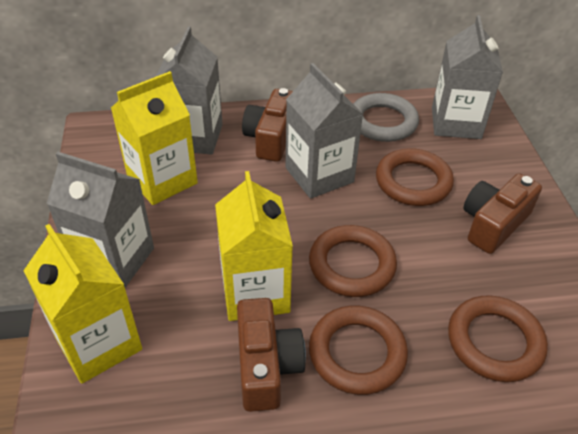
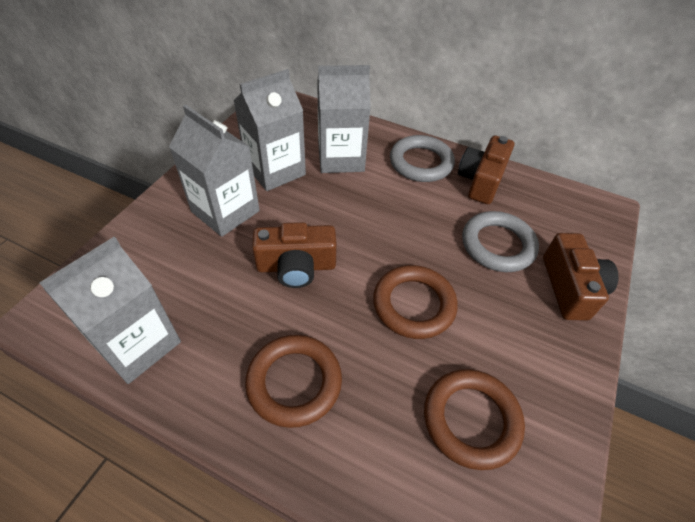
brown ring: [309,225,397,297] [309,306,408,395] [376,148,454,206] [448,295,548,382] = 4 -> [245,335,342,428] [373,265,458,339] [424,369,525,470] = 3
grey ring: [353,93,419,142] = 1 -> [390,135,455,182] [462,211,539,272] = 2
yellow carton: [23,224,142,384] [111,71,198,205] [215,171,293,321] = 3 -> none = 0

